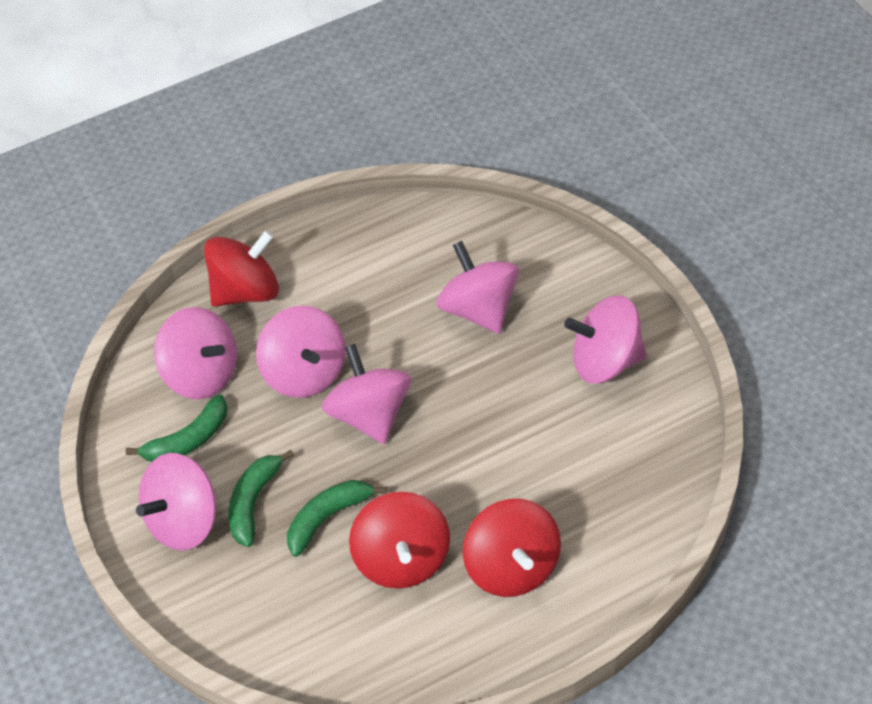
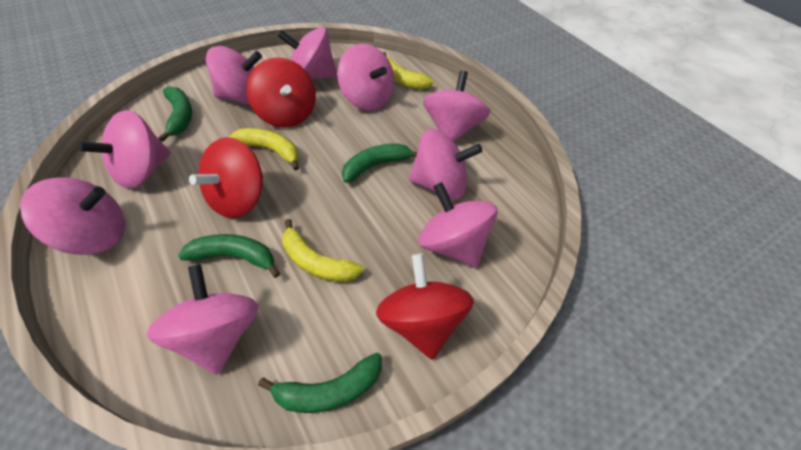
green banana: [126,394,227,462] [228,450,294,547] [287,480,387,557] = 3 -> [158,86,192,142] [178,234,280,278] [258,353,382,413] [342,143,417,183] = 4
pink spinning top: [136,453,216,550] [154,307,237,399] [256,306,346,398] [322,344,411,444] [437,241,519,333] [564,296,647,384] = 6 -> [20,177,125,255] [77,110,171,189] [147,264,259,375] [206,46,262,105] [278,27,337,79] [337,44,395,110] [409,129,482,200] [419,182,497,267] [423,71,490,142] = 9
yellow banana: none = 0 -> [229,128,299,170] [282,219,364,282] [382,52,434,89] = 3

